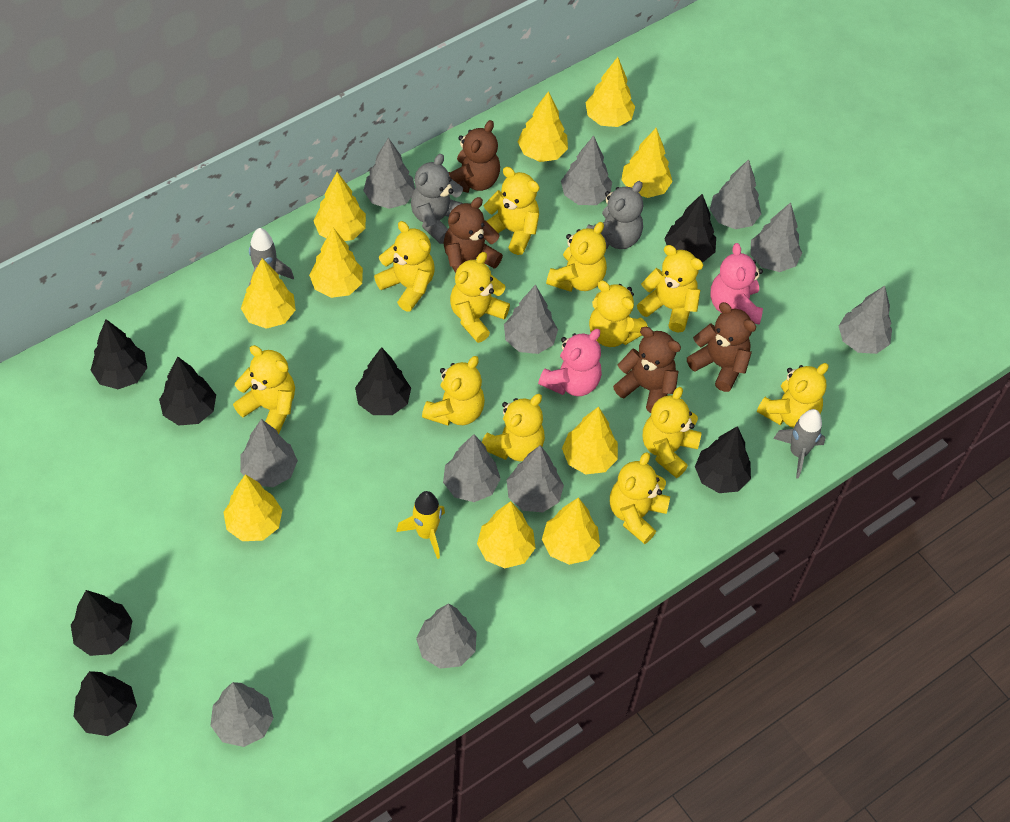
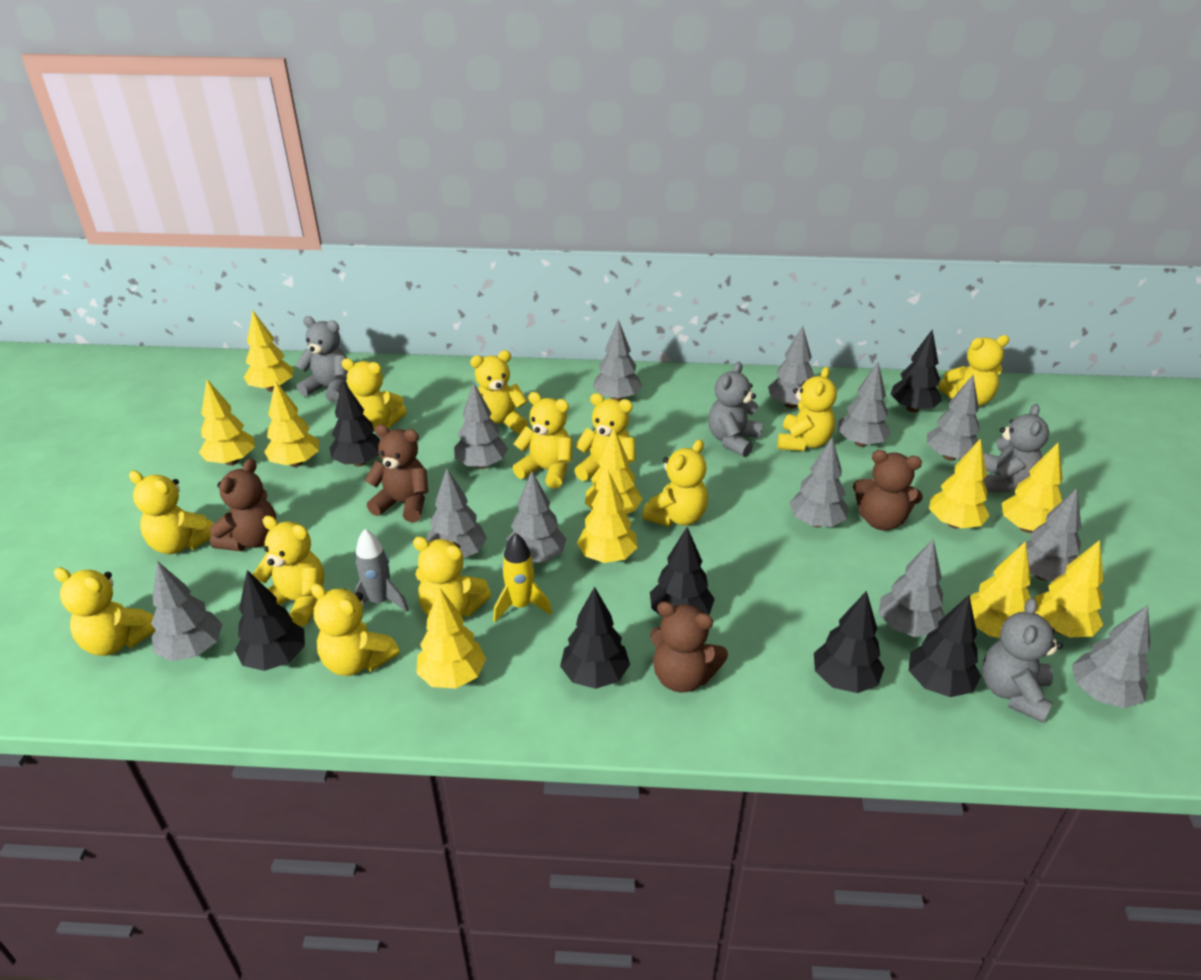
grey rocket: [249,228,294,285] [773,409,825,479] = 2 -> [353,529,409,612] = 1
grey teddy bear: [411,154,463,244] [587,181,643,249] = 2 -> [295,316,348,402] [708,362,763,457] [982,598,1063,723] [983,404,1049,493] = 4
grey tree: [210,682,273,747] [240,419,298,487] [363,137,415,209] [416,603,477,669] [443,434,500,502] [504,285,558,354] [507,445,564,512] [561,136,612,205] [710,159,761,229] [750,202,802,272] [839,286,892,354] = 11 -> [151,561,223,661] [427,468,487,558] [454,383,508,469] [506,471,566,562] [593,319,642,401] [768,326,814,409] [789,437,848,527] [838,362,891,447] [878,539,945,637] [927,375,979,461] [1018,488,1081,581] [1072,605,1150,708] = 12
pink teddy bear: [538,329,602,396] [711,243,763,324] = 2 -> none = 0

